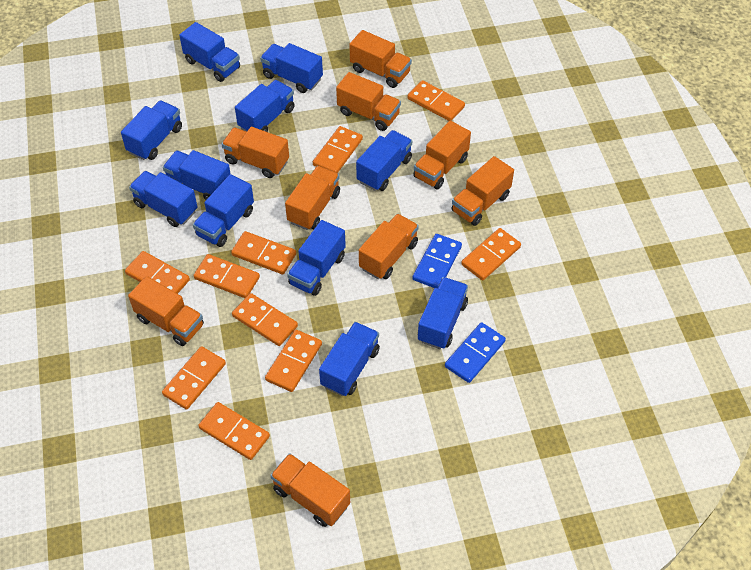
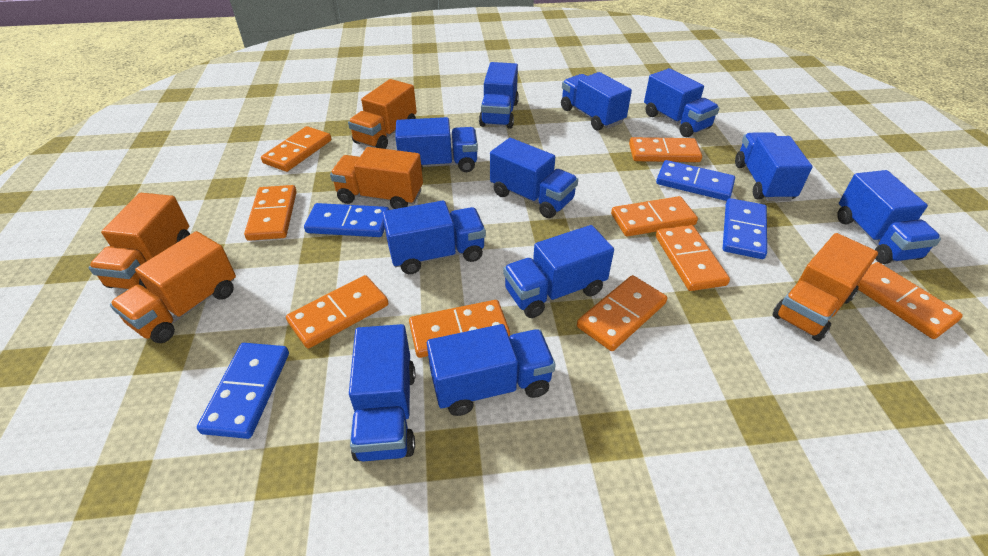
blue domino: [412,234,462,288] [445,322,506,383] = 2 -> [197,343,289,439] [304,203,389,237] [656,160,735,201] [723,198,767,259] = 4
orange domino: [125,251,190,294] [162,346,226,410] [194,254,260,298] [198,402,270,460] [231,231,296,274] [232,293,298,346] [265,330,322,392] [313,126,363,173] [407,80,465,121] [461,228,521,280] = 10 -> [244,185,297,241] [261,126,331,172] [286,275,388,349] [409,300,510,358] [577,275,667,351] [611,196,698,237] [629,137,702,162] [656,225,730,291] [858,262,963,339] = 9
orange truck: [128,276,204,346] [222,127,289,178] [270,453,350,527] [285,166,340,230] [336,72,401,131] [349,30,412,88] [359,214,419,279] [413,121,471,190] [451,156,514,226] = 9 -> [89,193,190,289] [110,231,236,343] [330,147,423,209] [348,79,417,149] [772,233,878,341] = 5

